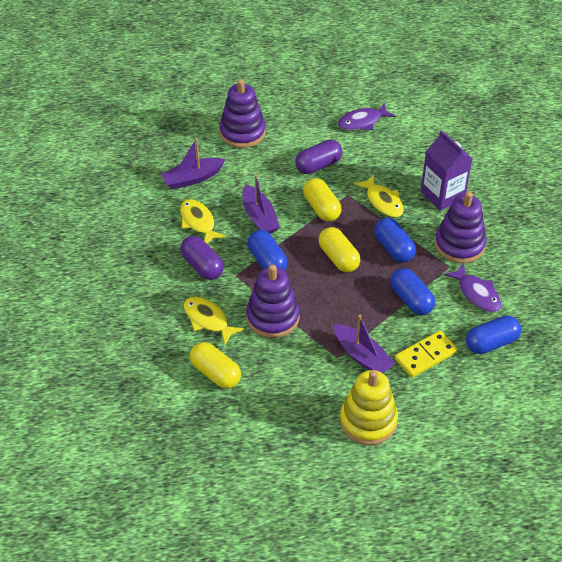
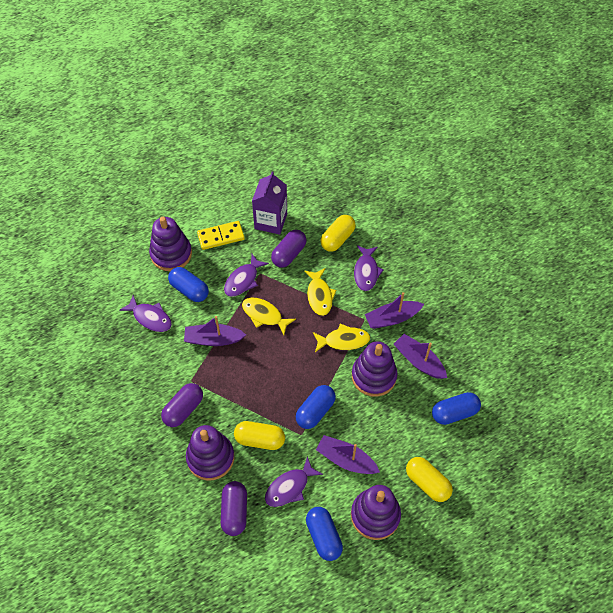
purple boat: [161,138,225,189] [242,174,280,234] [334,315,396,373] = 3 -> [184,316,246,346] [316,435,380,474] [365,292,424,329] [394,334,447,379] = 4
purple capsule: [180,236,224,280] [295,140,342,174] = 2 -> [161,383,203,427] [221,481,247,536] [271,230,307,268] = 3
purple fish: [338,103,396,130] [444,263,501,312] = 2 -> [119,295,172,332] [224,254,269,297] [265,456,323,507] [354,245,384,291] = 4
purple stacking toy: [219,79,266,148] [246,264,300,338] [435,191,486,263] = 3 -> [149,217,192,271] [186,425,234,481] [351,485,401,540] [352,341,397,397] = 4
yellow stacking toy: [340,370,398,445] = 1 -> none = 0

